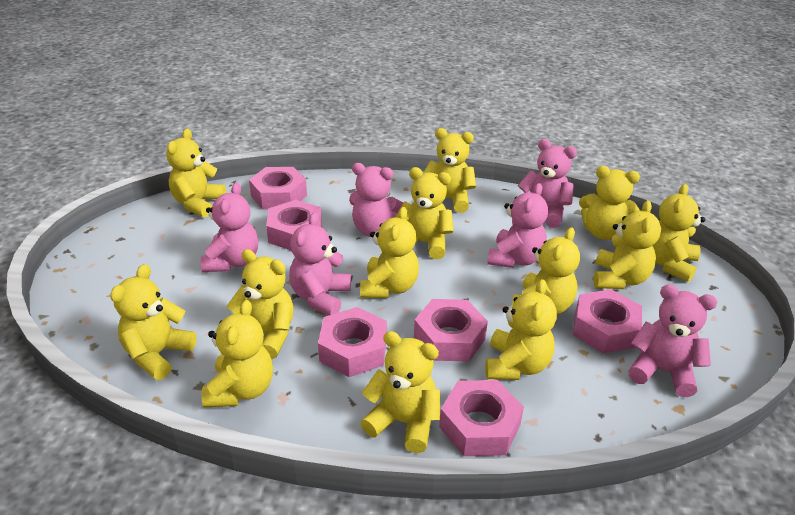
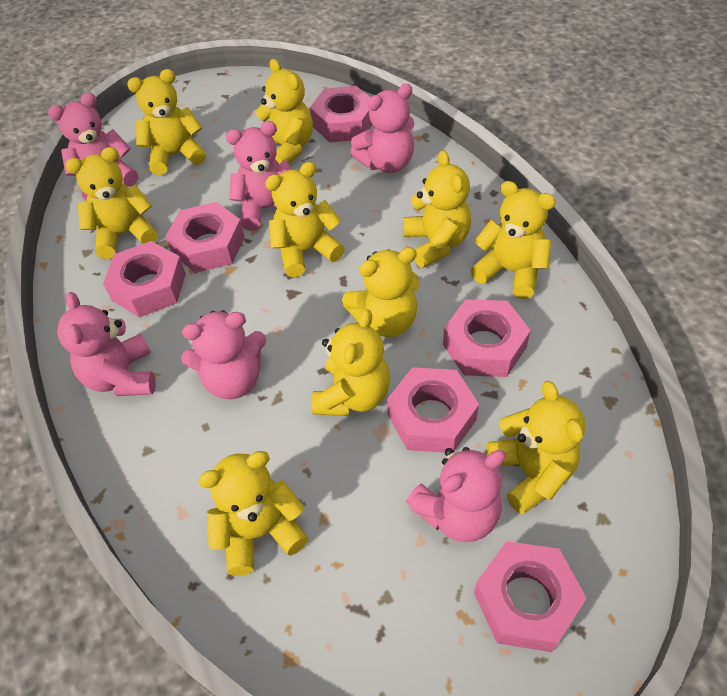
yellow teddy bear: [110,264,197,380] [166,129,226,217] [202,300,273,408] [227,249,294,359] [360,207,419,298] [361,331,440,453] [395,167,454,259] [423,128,476,213] [485,279,557,380] [512,227,580,314] [579,166,640,240] [594,200,661,289] [652,184,705,282] = 13 -> [65,147,158,259] [127,69,206,175] [198,451,309,576] [255,59,313,164] [265,162,345,277] [312,309,390,416] [342,247,419,337] [403,150,471,268] [471,181,556,299] [486,381,585,514] = 10

